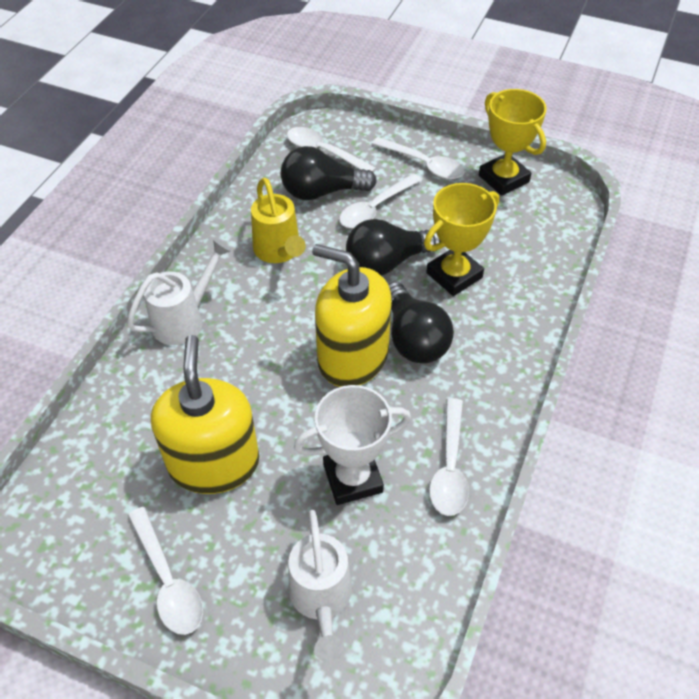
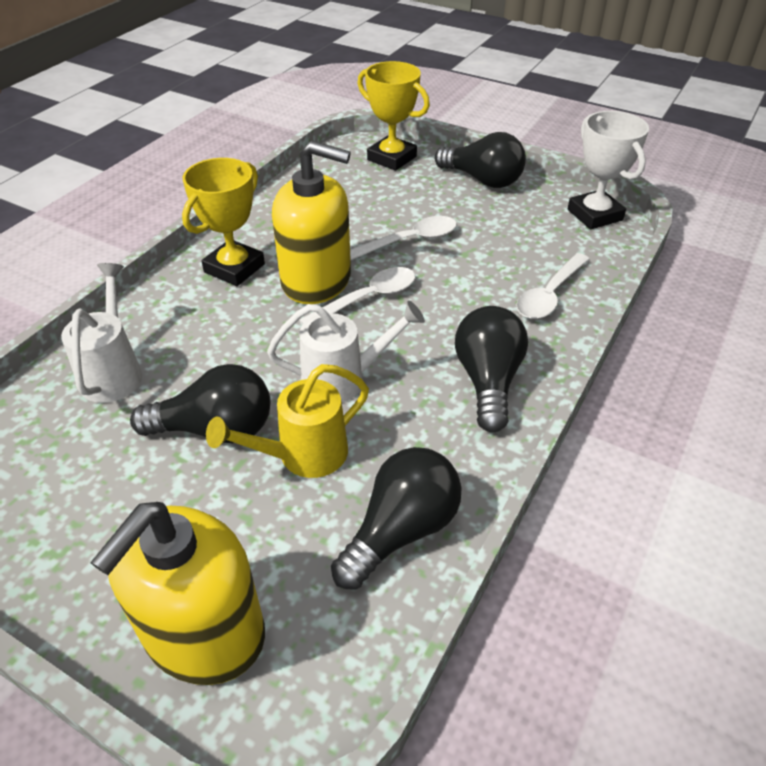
black light bulb: [281,146,377,200] [346,219,441,276] [388,282,454,363] = 3 -> [130,364,270,443] [331,447,462,590] [435,132,526,188] [455,306,528,432] = 4
white spoon: [128,507,203,635] [287,127,376,172] [339,173,422,228] [372,137,464,179] [429,398,469,516] = 5 -> [299,267,415,325] [350,216,457,260] [516,253,590,319] = 3

